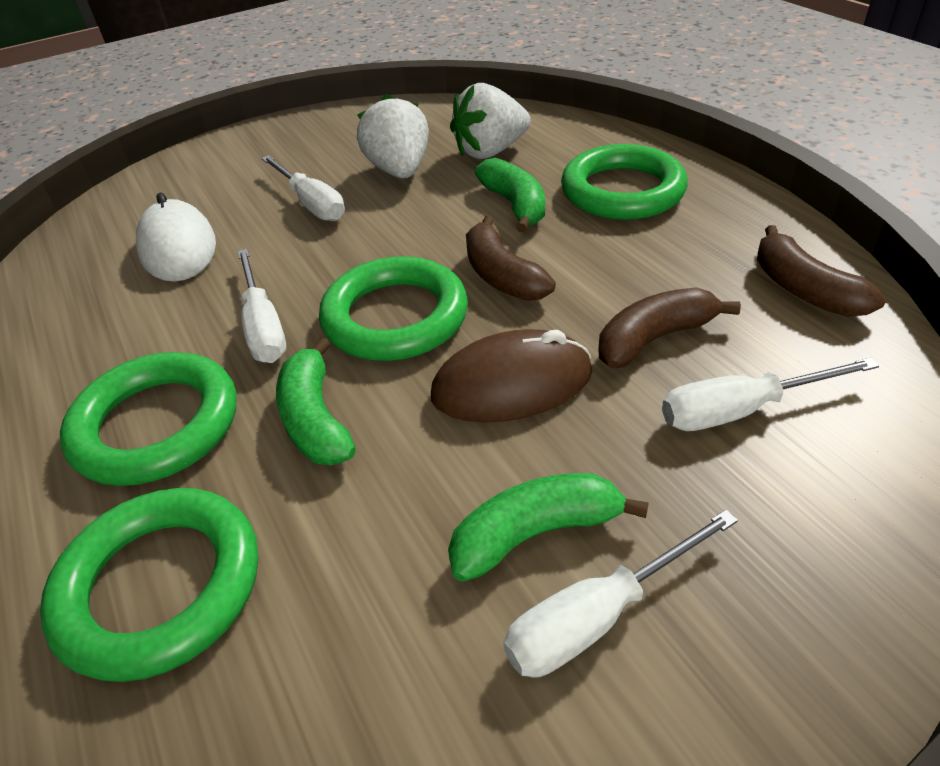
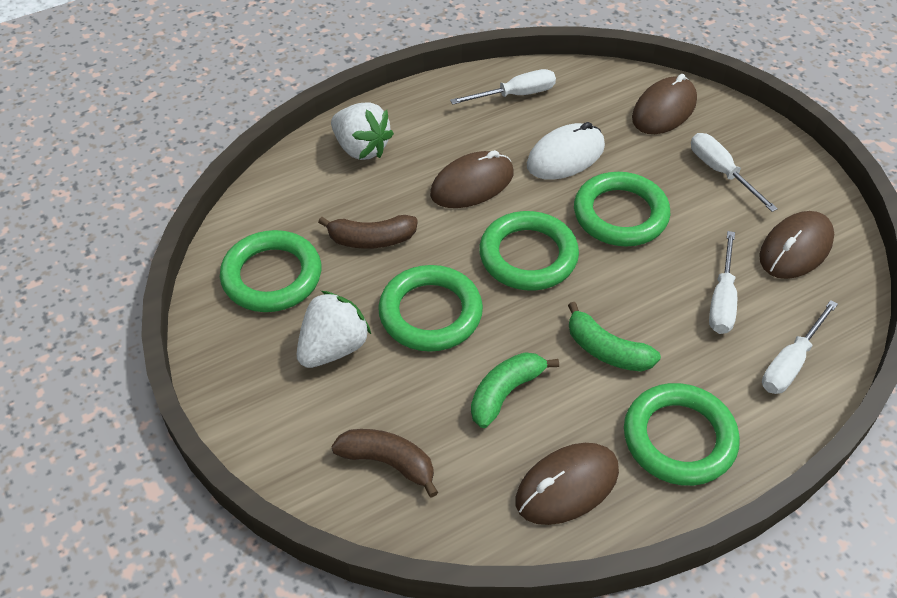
brown banana: [466,216,556,301] [599,287,741,368] [757,225,886,317] = 3 -> [318,215,418,249] [331,429,438,498] = 2
brown mouse: [431,329,592,423] = 1 -> [430,150,514,208] [516,443,619,525] [632,74,697,134] [759,211,834,279] = 4
green banana: [276,337,356,466] [448,473,649,582] [475,158,545,232] = 3 -> [471,352,559,428] [568,302,661,372] = 2
green ring: [40,488,258,682] [60,352,236,486] [319,256,468,361] [561,144,688,220] = 4 -> [220,230,321,312] [378,265,483,352] [479,211,579,291] [574,172,670,246] [624,383,740,486] = 5

